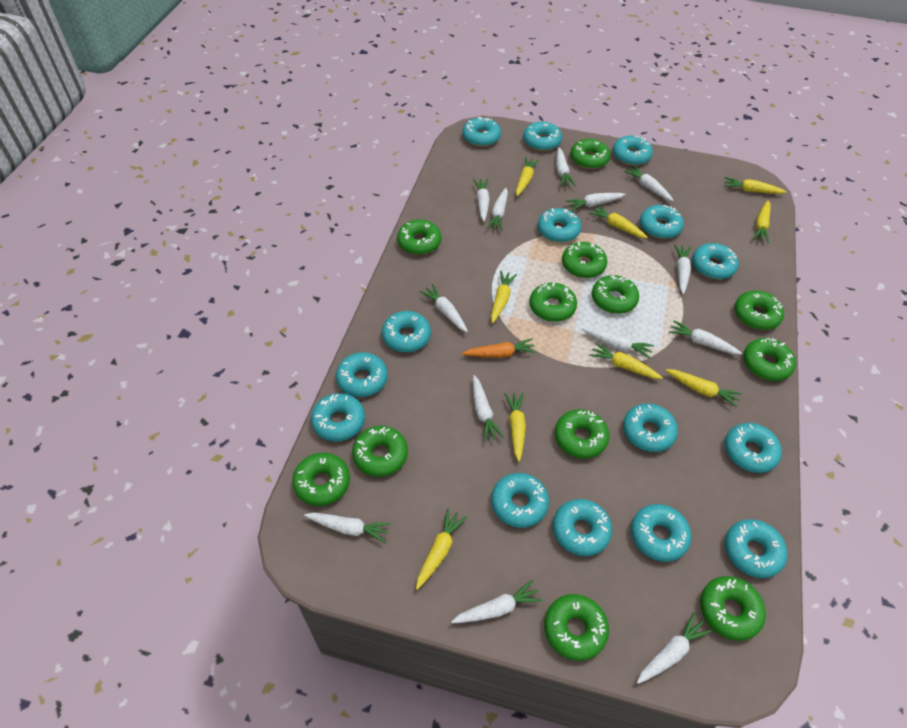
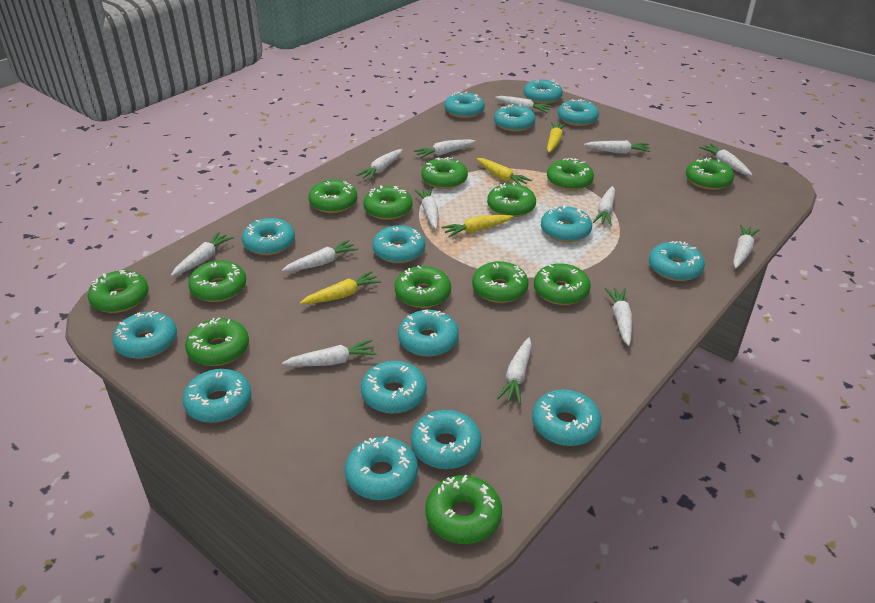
green donut: [292,453,350,506] [352,426,408,477] [397,219,441,255] [529,282,577,322] [544,594,609,661] [555,409,609,459] [562,241,607,278] [570,139,610,169] [592,275,639,314] [700,576,766,641] [734,291,784,330] [743,338,796,381] = 12 -> [88,270,149,313] [185,317,249,366] [188,260,246,302] [309,180,357,213] [363,185,413,220] [395,265,451,308] [421,157,468,189] [425,474,502,544] [472,261,529,303] [487,183,536,217] [534,263,591,305] [547,158,594,190] [686,158,734,190] = 13
orange carrot: [462,338,537,358] = 1 -> none = 0
yellow carrot: [416,508,467,590] [491,271,517,323] [504,393,526,462] [516,157,539,196] [589,205,648,238] [589,343,663,379] [665,369,742,408] [724,177,787,194] [753,200,771,243] = 9 -> [300,271,381,304] [441,215,514,237] [476,158,532,185] [547,122,566,153] = 4

